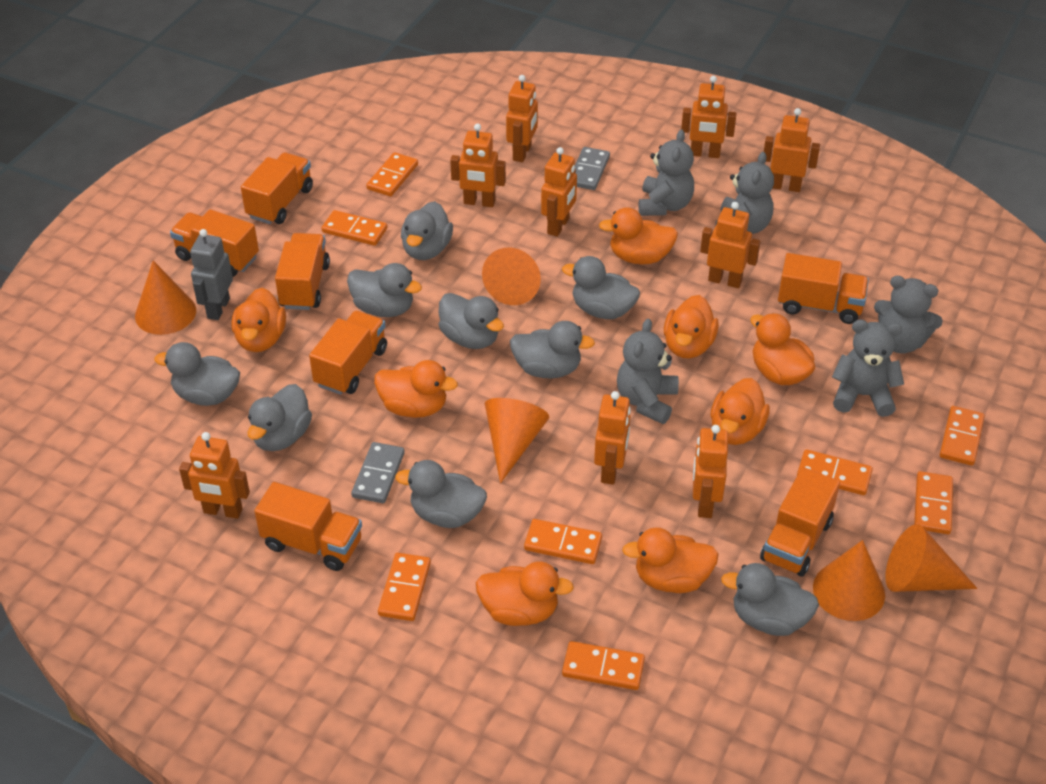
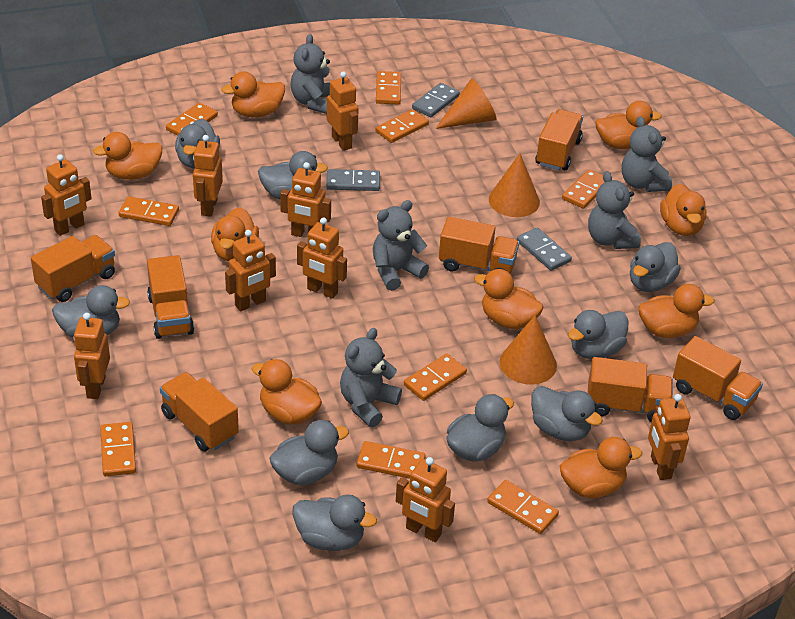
grey domino: [351,442,405,503] [575,147,610,190] = 2 -> [327,169,380,191] [412,83,460,117] [517,228,572,271] = 3
grey robot: [190,229,233,320] = 1 -> none = 0
orange cone: [135,261,196,335] [482,247,541,305] [485,398,549,483] [813,540,885,621] [885,524,978,592] = 5 -> [435,78,497,129] [489,153,540,217] [499,315,557,384] = 3
orange domino: [322,210,387,246] [366,152,418,196] [378,553,431,621] [524,519,602,564] [562,641,645,690] [797,449,873,495] [914,471,953,534] [940,406,985,466] = 8 -> [100,422,136,476] [119,196,179,226] [166,103,218,136] [356,441,426,479] [376,71,401,105] [376,109,429,143] [404,354,467,401] [487,480,559,534] [562,169,605,209] = 9
orange duck: [232,288,286,352] [374,360,458,418] [476,561,574,626] [599,207,678,264] [622,527,719,593] [664,295,719,359] [711,378,770,445] [750,313,815,385] = 8 -> [93,132,162,180] [211,207,259,261] [221,71,285,117] [251,359,322,425] [474,269,543,329] [560,437,642,498] [595,101,662,149] [639,284,714,338] [660,184,706,236] = 9

